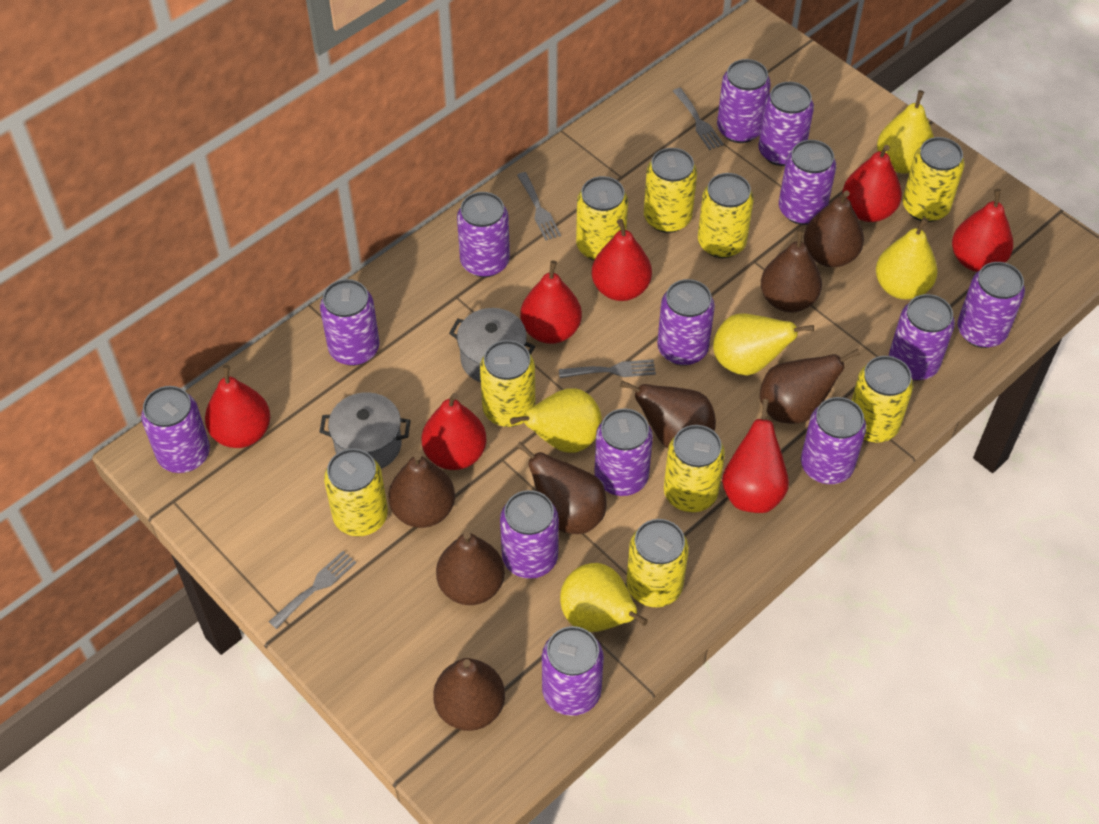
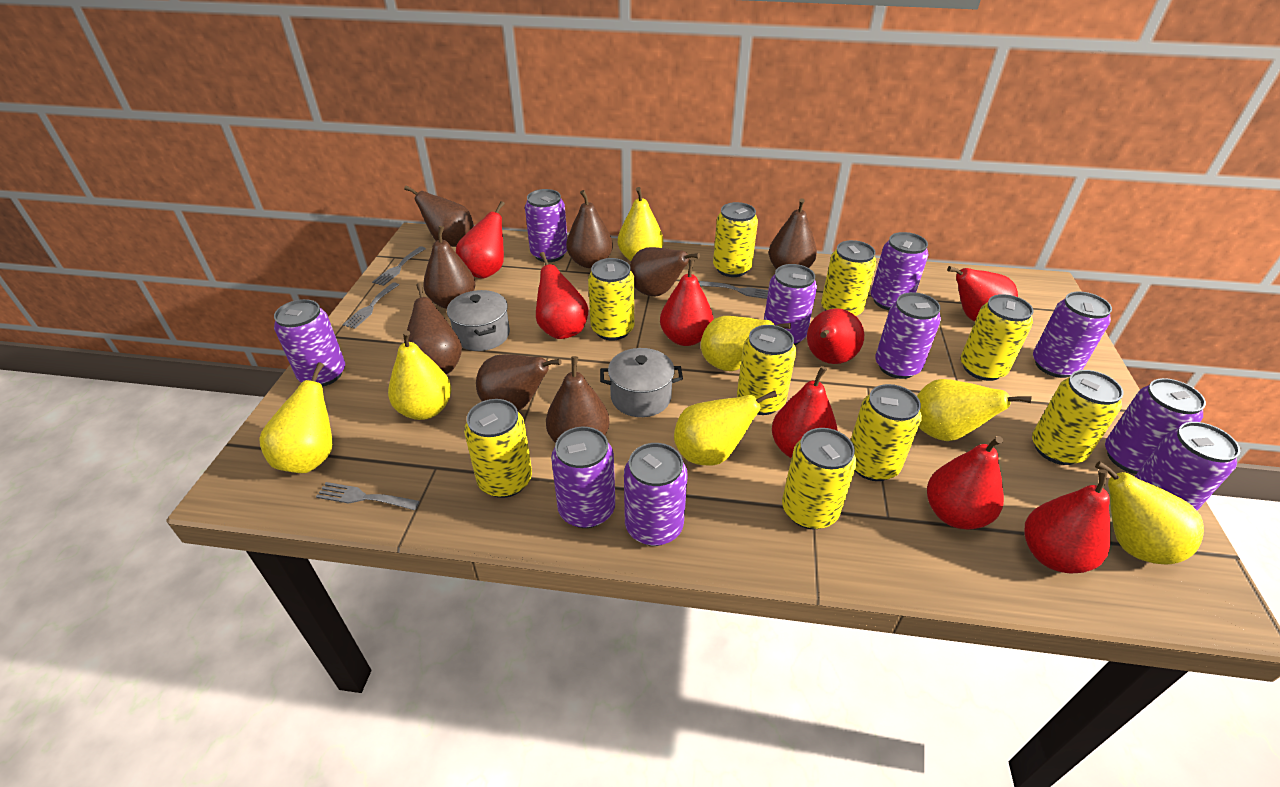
purple can: [141,386,210,473] [320,279,380,366] [457,192,510,277] [500,490,559,579] [542,626,604,716] [594,408,653,496] [657,279,715,366] [717,59,771,143] [758,82,814,166] [779,140,836,225] [801,397,866,484] [889,294,955,381] [957,262,1025,348] = 13 -> [274,299,345,387] [525,189,567,262] [551,427,615,528] [624,443,688,546] [764,264,817,345] [871,232,929,310] [875,292,941,379] [1033,292,1112,378] [1105,378,1206,474] [1135,422,1240,511] = 10
red pear: [205,365,270,448] [422,393,486,470] [520,260,582,344] [592,219,652,301] [722,399,789,513] [842,145,902,222] [952,189,1013,272] = 7 -> [456,201,505,279] [536,252,588,339] [660,259,714,346] [772,366,838,458] [807,308,864,364] [927,436,1004,529] [947,266,1018,321] [1024,469,1111,573] = 8
yellow pear: [510,388,602,453] [560,563,648,632] [713,313,814,376] [876,217,937,300] [877,90,934,174] = 5 -> [259,362,333,473] [388,330,452,420] [618,187,663,261] [674,390,777,465] [701,316,791,371] [917,379,1032,441] [1095,461,1204,565] = 7

